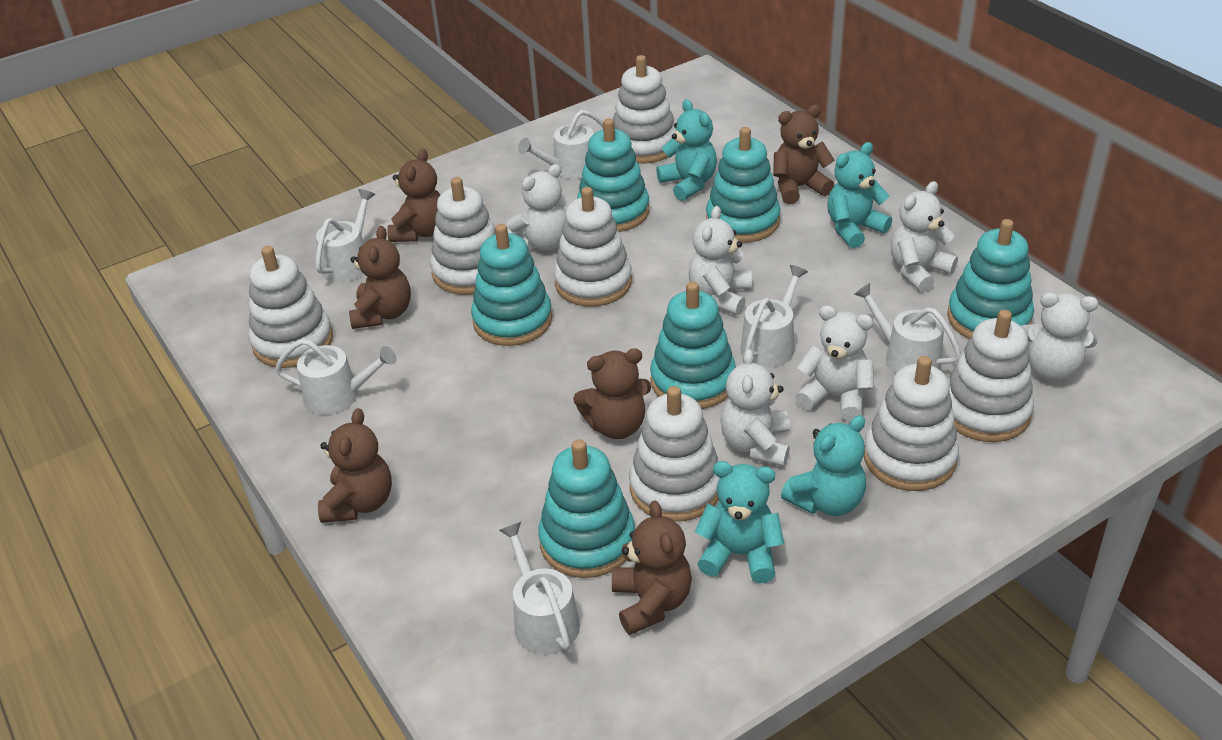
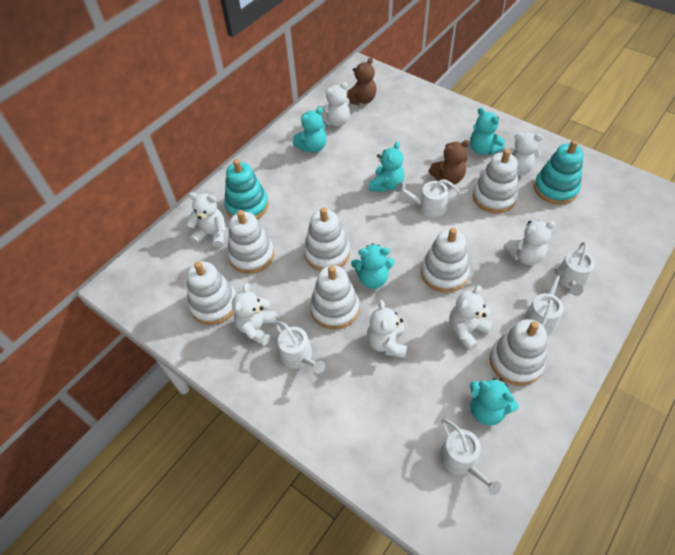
brown teddy bear: [318,408,392,523] [349,226,411,329] [387,149,440,242] [573,348,651,439] [612,500,692,635] [773,105,835,204] = 6 -> [347,57,377,105] [428,140,470,184] = 2
turquoise stacking toy: [471,224,552,346] [538,439,635,578] [577,118,649,232] [650,282,736,409] [706,127,781,243] [947,219,1034,339] = 6 -> [224,159,269,219] [534,140,584,205] = 2
turquoise teddy bear: [656,99,717,201] [695,461,784,583] [781,415,866,516] [827,142,892,248] = 4 -> [293,107,327,153] [351,244,394,289] [369,141,404,192] [470,107,505,155] [470,378,519,426] = 5
white teddy bear: [507,164,567,251] [688,206,752,315] [720,349,790,467] [795,305,874,422] [891,181,958,292] [1021,292,1098,381] = 6 -> [186,192,226,248] [232,283,277,346] [321,82,350,127] [367,300,407,358] [449,286,492,351] [502,132,543,176] [504,220,556,265] = 7
white watering can: [275,339,396,415] [315,189,375,282] [499,522,580,654] [518,110,603,179] [741,265,808,367] [854,283,961,373] = 6 -> [275,321,325,374] [395,179,461,217] [440,419,501,495] [524,268,566,334] [558,242,595,296] = 5

